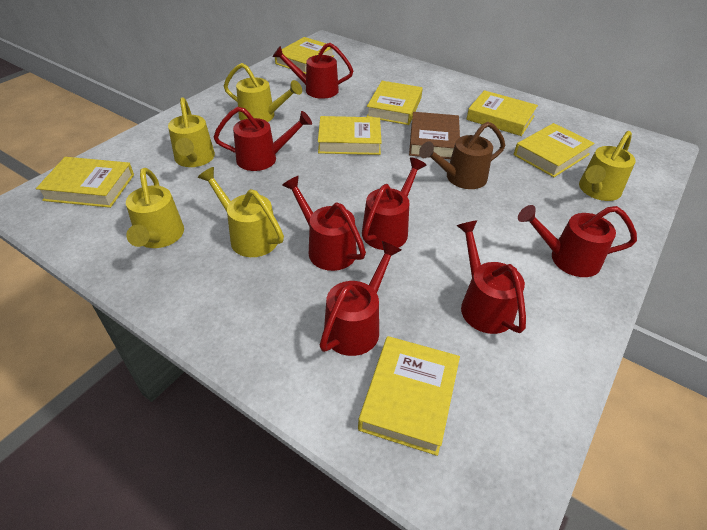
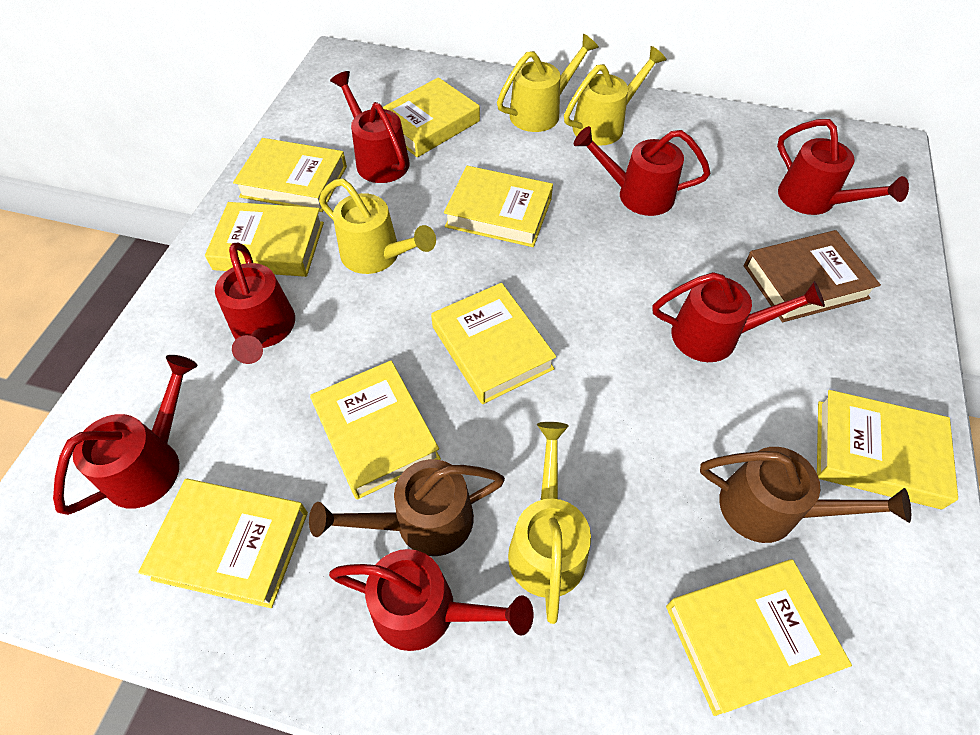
brown watering can: [419,122,505,189] = 1 -> [309,459,505,556] [700,447,911,543] = 2
yellow book: [36,157,134,208] [275,37,334,74] [318,116,382,155] [358,336,460,456] [366,81,423,125] [466,90,538,136] [514,123,595,177] = 7 -> [138,479,308,608] [205,202,324,277] [233,138,347,212] [310,360,441,500] [383,77,480,157] [431,283,556,404] [444,166,553,247] [666,559,852,716] [817,390,958,509] = 9
yellow watering can: [126,168,184,248] [168,97,215,167] [198,167,284,257] [224,63,302,122] [579,131,636,201] = 5 -> [319,179,436,274] [497,34,599,132] [508,422,591,624] [564,46,667,146] = 4

